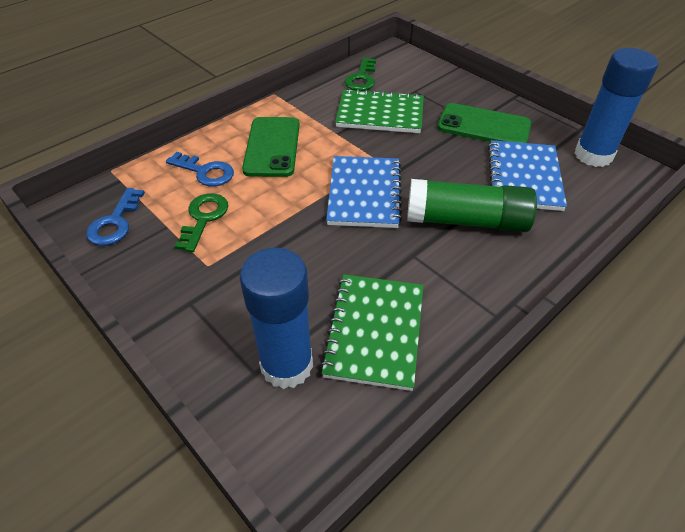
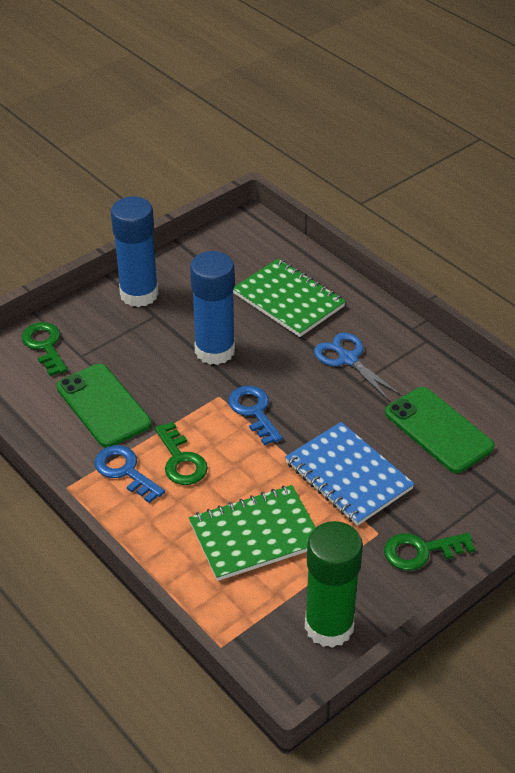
blue notebook: [326,156,402,228] [488,140,567,211] = 2 -> [285,422,415,526] = 1
blue scissors: none = 0 -> [314,333,402,402] = 1
green key: [174,193,228,252] [344,57,376,91] = 2 -> [22,322,68,376] [155,422,208,485] [384,533,475,571] = 3

